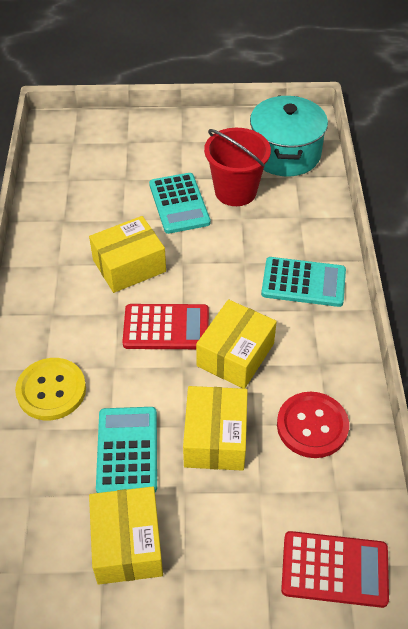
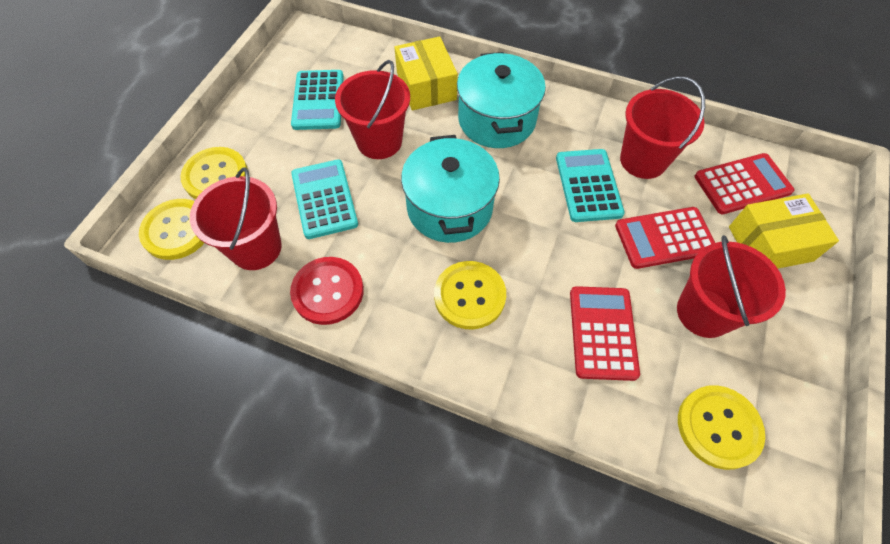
red bucket: [204,128,271,206] = 1 -> [190,167,282,270] [335,60,410,159] [620,76,705,179] [677,235,786,338] = 4
red calculator: [122,304,209,349] [281,531,389,608] = 2 -> [570,286,640,381] [615,207,715,269] [694,153,794,214] = 3
turquoise pot: [250,96,328,177] = 1 -> [401,135,500,243] [457,52,546,148] = 2
yellow box: [89,216,166,293] [89,486,163,585] [183,386,248,471] [196,299,277,389] = 4 -> [394,36,458,110] [729,194,839,268] = 2
yellow button: [15,358,86,420] = 1 -> [139,199,204,260] [180,147,248,199] [434,261,506,329] [678,385,765,470] = 4

